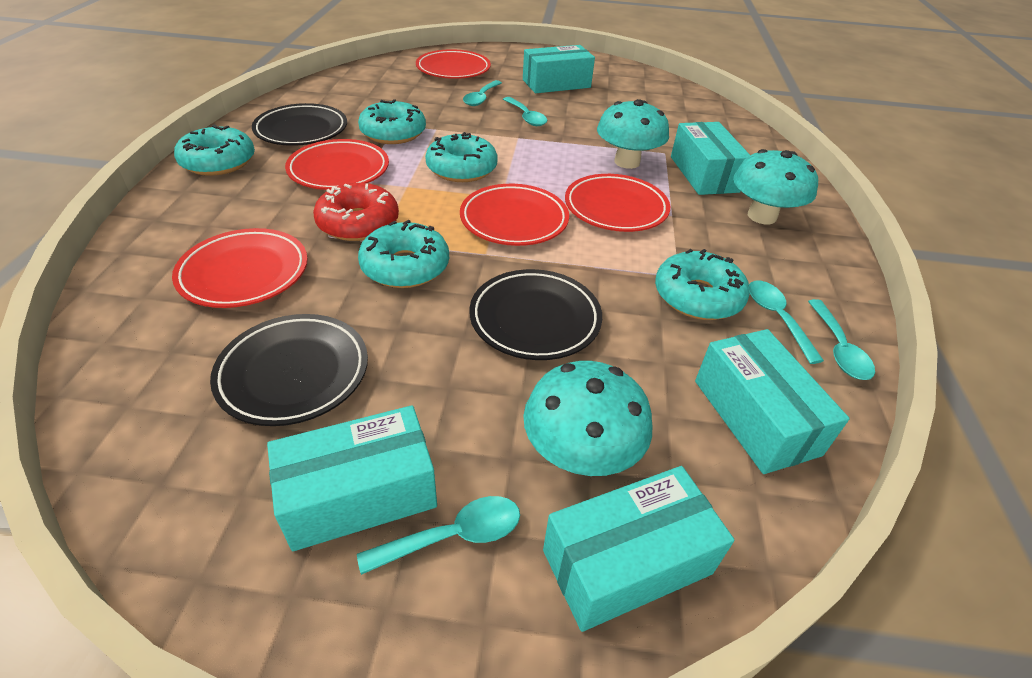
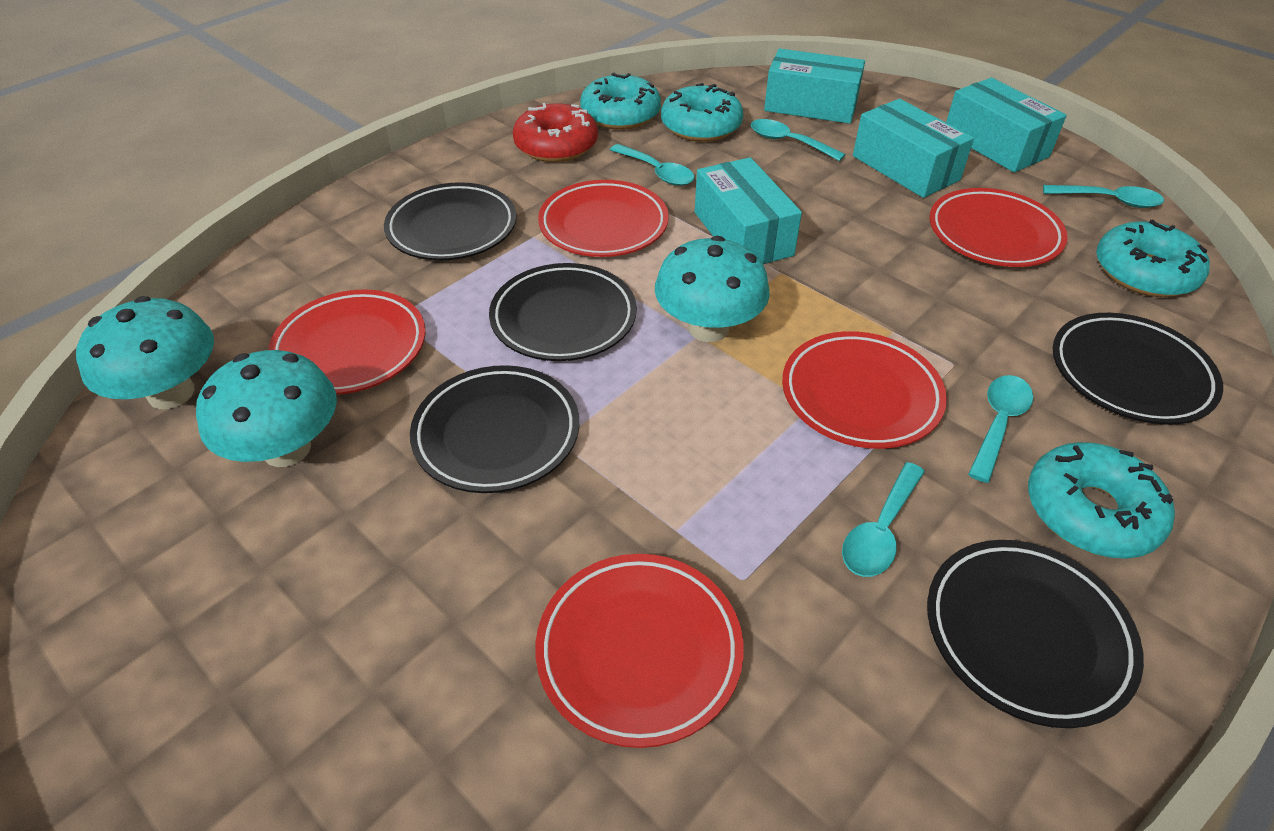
black plate: [210,314,368,426] [252,103,347,146] [469,269,602,360] = 3 -> [384,182,516,260] [410,365,579,493] [489,263,637,361] [927,540,1144,728] [1053,313,1223,425] = 5
turquoise box: [267,405,437,551] [523,45,595,93] [543,466,734,632] [671,122,750,195] [695,329,850,474] = 5 -> [695,157,802,264] [764,49,865,124] [853,99,974,198] [946,78,1067,172] = 4
turquoise donut: [174,124,255,176] [358,99,426,144] [358,220,449,288] [425,132,498,182] [655,249,750,320] = 5 -> [580,73,661,130] [661,83,744,142] [1028,442,1175,559] [1096,220,1210,297] = 4

